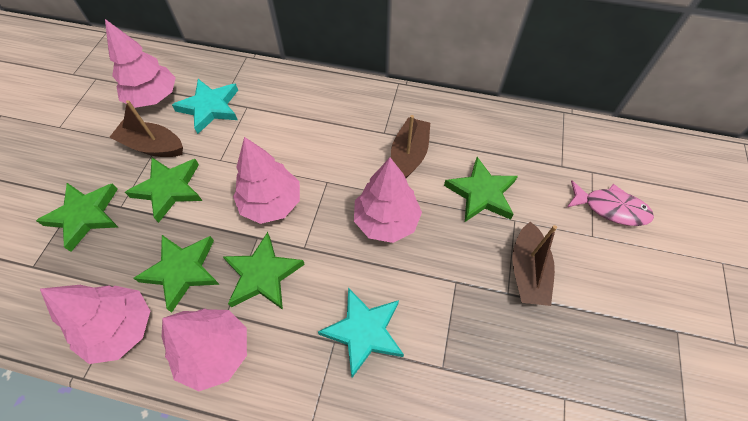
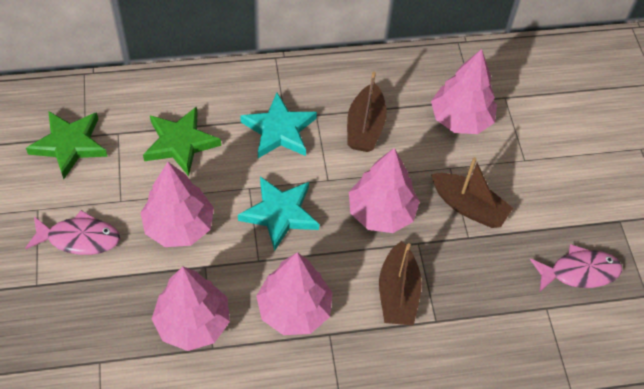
green star: [36,183,118,252] [125,158,202,223] [133,235,220,313] [222,232,305,310] [444,157,518,222] = 5 -> [26,111,108,179] [143,106,221,176] = 2
pink fish: [567,181,654,226] = 1 -> [25,210,120,255] [530,244,622,292] = 2

